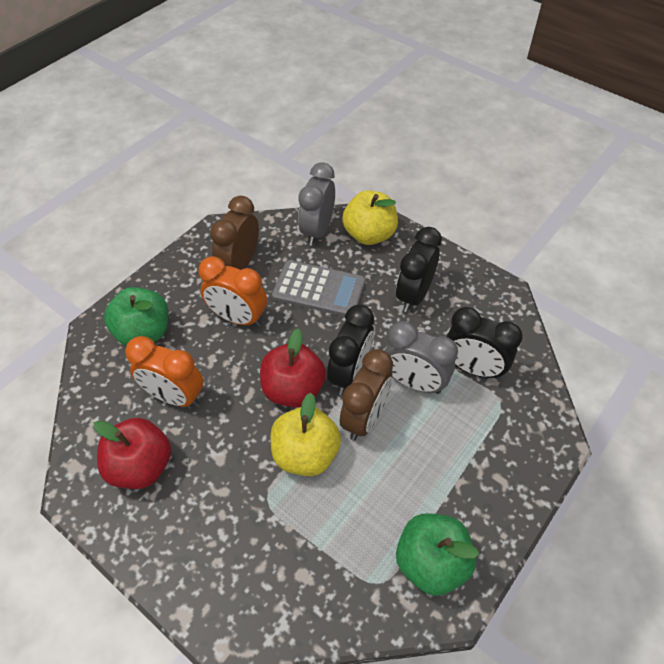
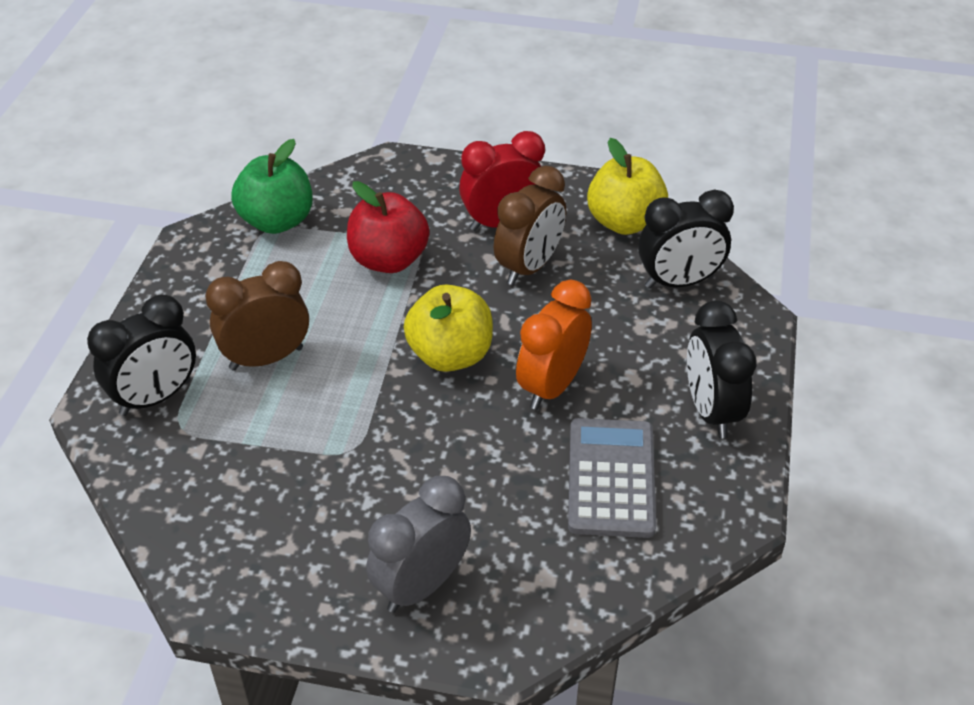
green apple: [104,287,168,346] [396,513,479,596] = 2 -> [231,139,312,234] = 1
grey clock: [298,163,335,246] [385,321,458,394] = 2 -> [366,476,471,613] = 1
orange clock: [125,336,204,407] [198,256,267,327] = 2 -> [516,280,592,410] = 1
red apple: [94,418,171,489] [260,329,326,407] = 2 -> [347,181,429,273] = 1
red clock: none = 0 -> [459,131,545,231] = 1

